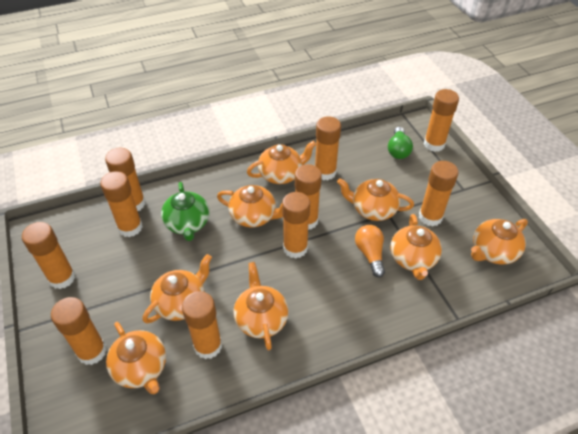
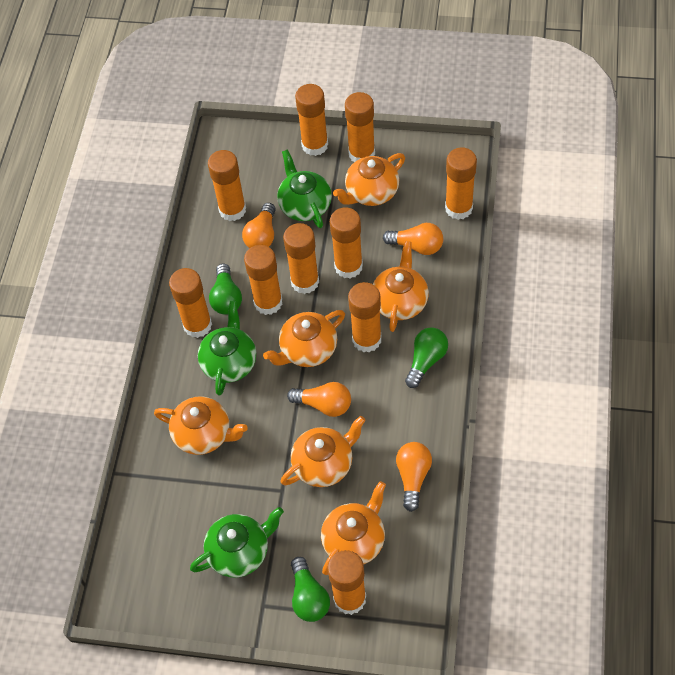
green light bulb: [388,127,413,159] = 1 -> [209,264,242,315] [291,557,330,622] [405,328,448,388] = 3
green teapot: [161,182,209,241] = 1 -> [190,507,284,577] [198,301,256,396] [277,150,332,228] = 3
orange light bulb: [355,225,385,277] = 1 -> [242,203,276,248] [287,382,351,417] [383,223,443,255] [396,442,432,512] = 4
orange teapot: [106,322,166,394] [143,254,212,323] [217,185,283,228] [233,262,289,350] [247,141,316,184] [337,178,414,221] [390,214,442,280] [471,219,528,264] = 8 -> [154,396,248,455] [263,310,345,367] [281,416,366,487] [321,481,386,575] [333,153,405,206] [373,241,429,332] = 6

